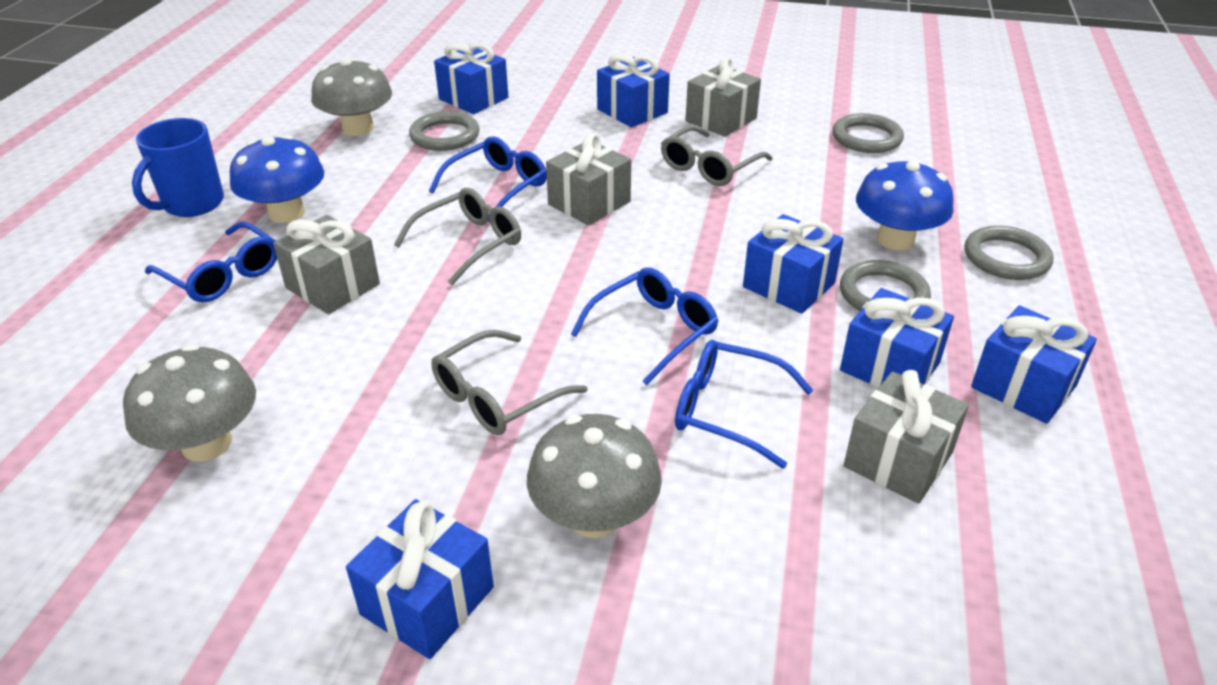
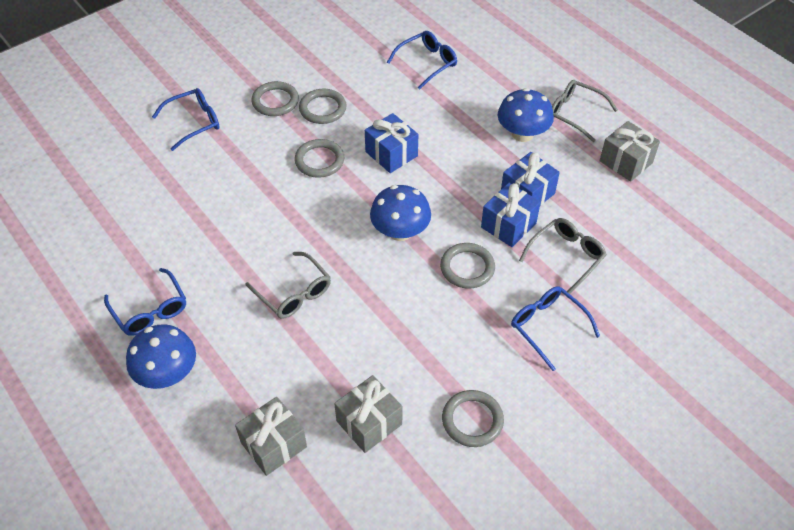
blue gift: [346,499,494,659] [434,43,508,114] [597,53,670,128] [743,214,843,314] [840,288,954,388] [971,305,1097,424] = 6 -> [365,113,418,173] [481,183,541,247] [501,152,560,206] = 3
blue mug: [132,118,224,217] = 1 -> none = 0
blue mushroom: [230,135,324,223] [856,159,954,250] = 2 -> [126,324,196,389] [370,185,431,241] [498,88,554,142] = 3
grey gift: [273,215,380,314] [546,133,631,225] [685,57,761,137] [843,370,969,503] = 4 -> [235,397,307,476] [334,375,403,453] [600,121,660,182] = 3
grey mushroom: [123,344,256,462] [311,58,392,136] [527,414,662,538] = 3 -> none = 0
grey ring: [409,111,480,151] [832,113,904,153] [840,260,931,311] [965,225,1054,280] = 4 -> [252,81,299,116] [295,139,344,178] [299,89,347,124] [440,243,495,289] [442,390,504,447] = 5

